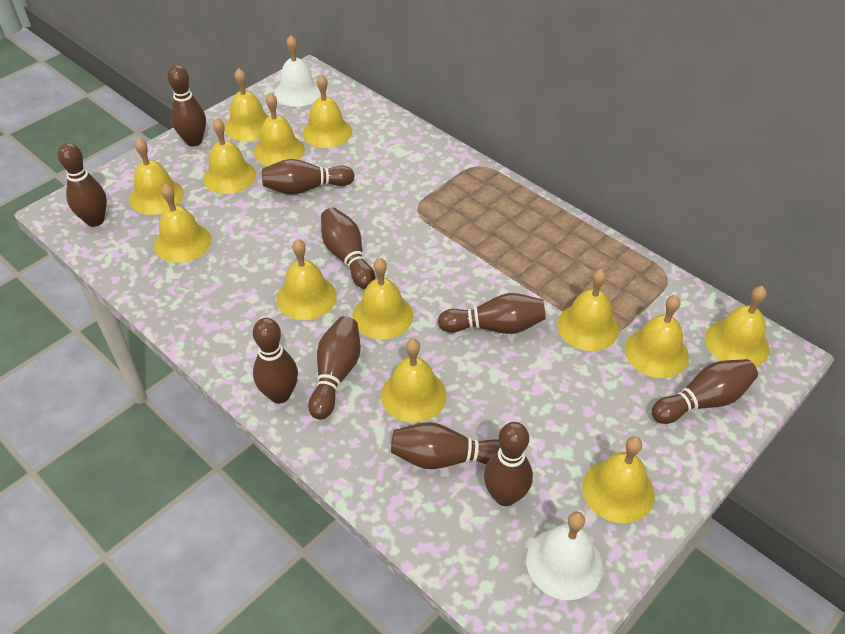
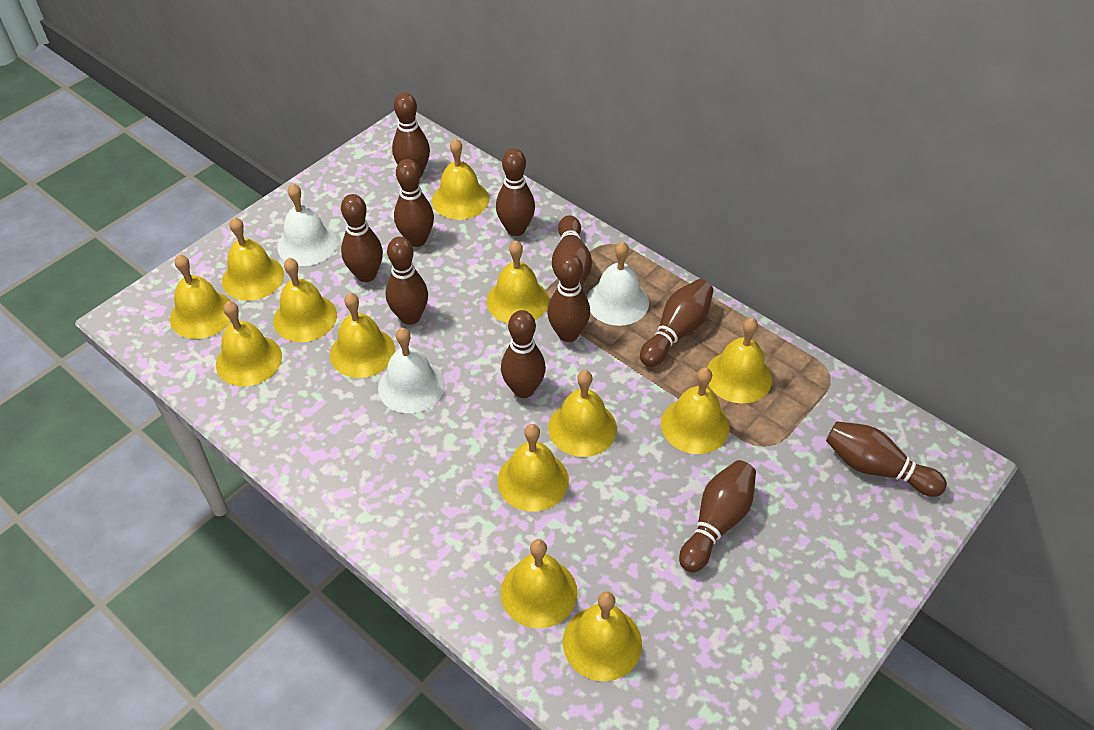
brown bowling pin: [58,143,107,227] [167,65,206,146] [253,318,298,403] [262,159,355,195] [308,316,361,420] [321,207,375,289] [391,422,500,469] [438,293,546,334] [484,422,533,506] [651,359,758,424] = 10 -> [341,194,383,282] [386,237,428,325] [392,92,430,177] [394,159,434,247] [496,148,535,236] [501,310,546,398] [547,254,590,342] [552,215,592,287] [640,279,713,367] [679,460,756,572] [826,421,947,497] = 11
white bell: [274,35,321,107] [526,512,603,600] = 2 -> [277,183,338,266] [378,328,445,413] [587,242,649,326] = 3

